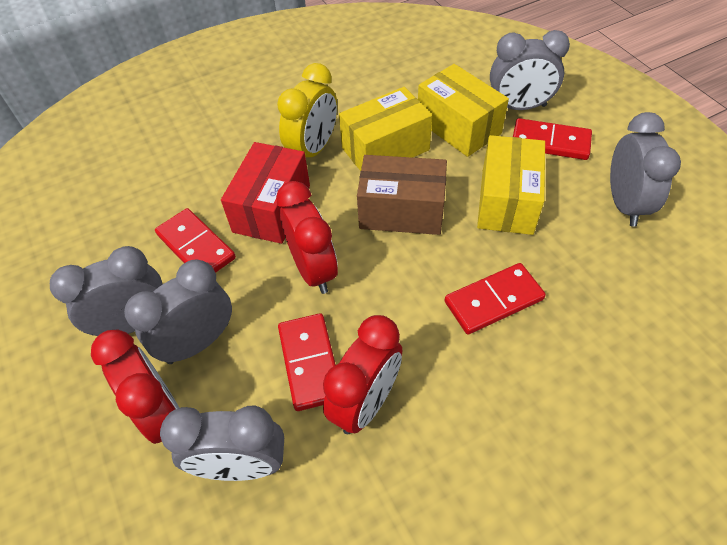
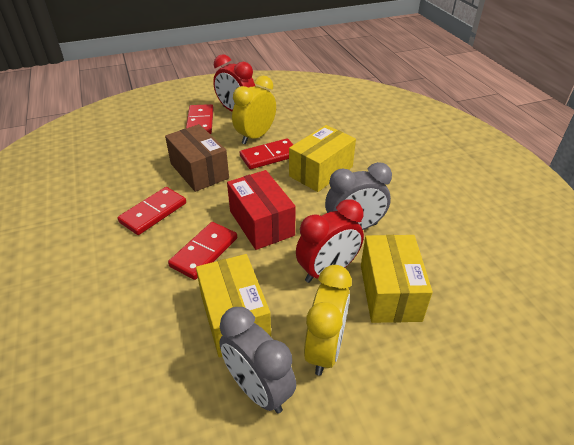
grey clock: [50,246,162,336] [124,260,232,364] [160,406,284,481] [490,30,570,110] [610,112,681,227] = 5 -> [219,307,296,414] [325,162,392,230] = 2
red clock: [91,330,179,444] [276,181,338,294] [323,315,402,434] = 3 -> [213,54,255,112] [296,199,364,283] = 2
yellow clock: [277,63,337,158] = 1 -> [232,76,276,144] [304,265,352,376] = 2

